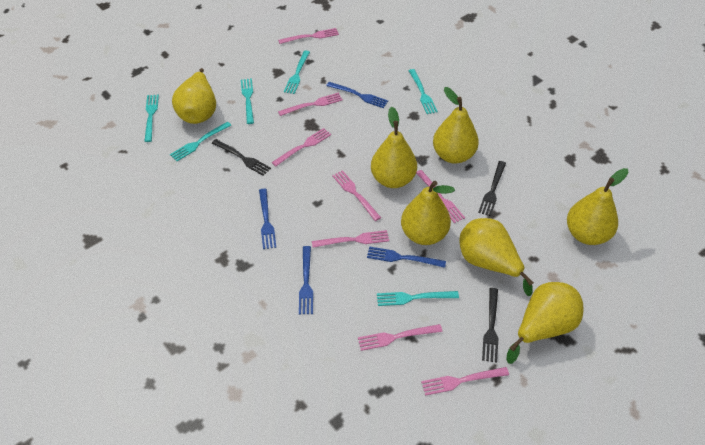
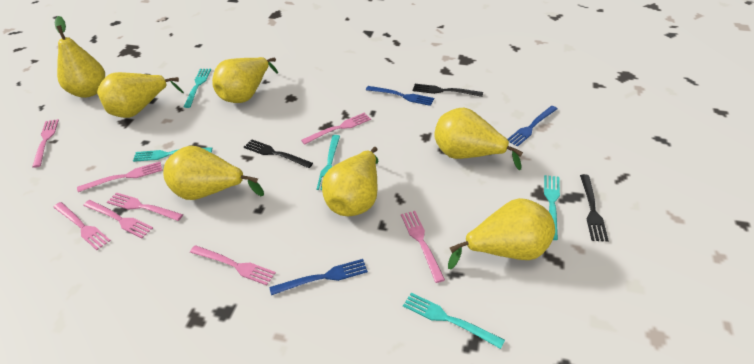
blue fork: [259,189,276,249] [299,246,313,314] [326,82,388,108] [367,247,446,268] = 4 -> [269,259,368,295] [366,86,434,106] [508,106,557,147] = 3
turquoise fork: [144,94,159,142] [170,122,231,161] [241,78,254,124] [284,50,310,94] [377,291,459,306] [409,69,438,114] = 6 -> [133,147,212,162] [184,69,211,108] [317,135,340,190] [403,293,505,349] [544,175,560,240] = 5

